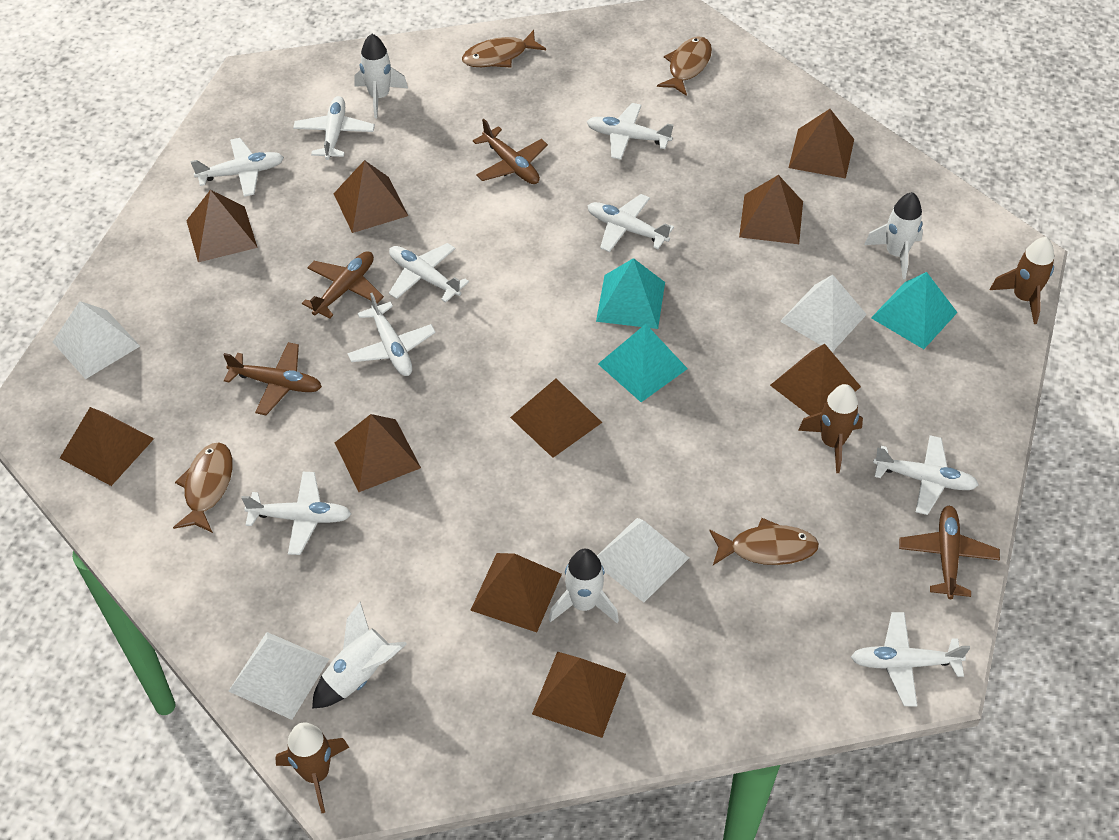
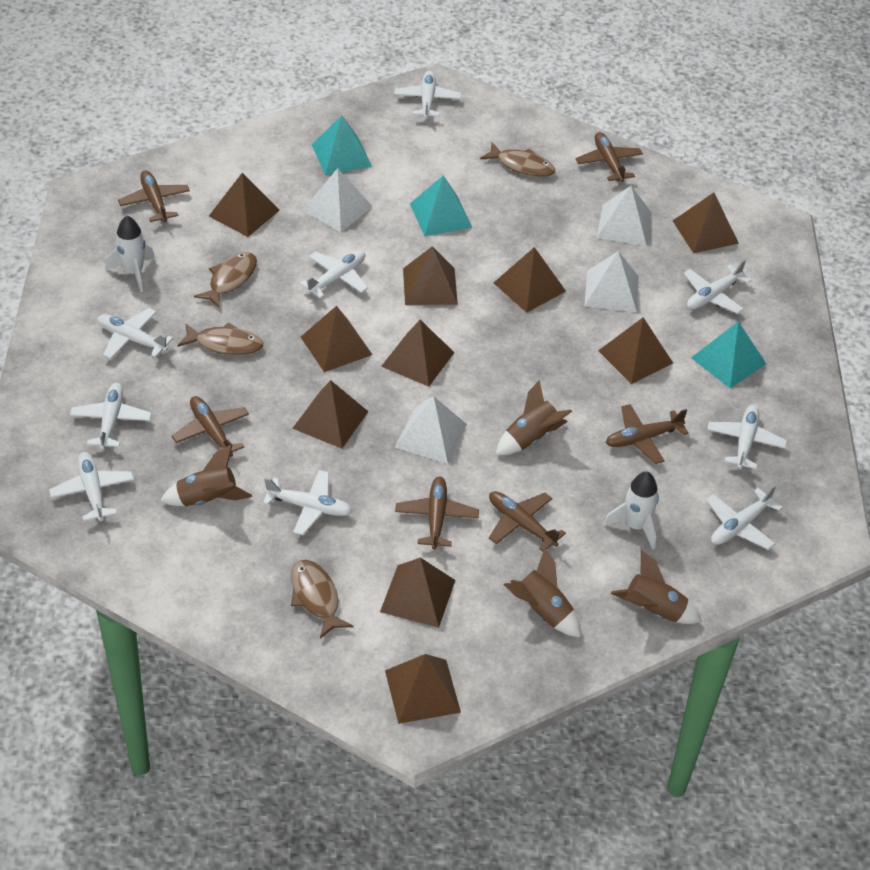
brown plane: [223,342,322,415] [302,251,384,319] [473,119,548,184] [899,506,1000,599] = 4 -> [118,170,190,222] [172,396,249,457] [395,477,479,549] [489,491,566,552] [575,132,643,182] [606,404,689,464] = 6
brown rocket: [275,722,349,813] [798,384,863,473] [990,237,1054,324] = 3 -> [160,444,252,506] [496,380,572,455] [504,548,581,637] [611,550,702,624] = 4
white rocket: [312,602,407,709] [354,33,408,118] [549,549,619,623] [864,192,923,279] = 4 -> [105,216,155,292] [604,471,659,549] = 2

